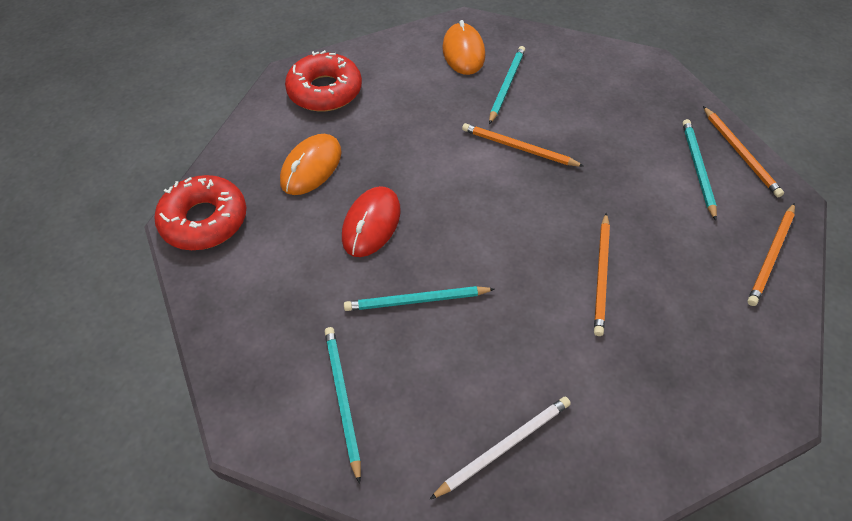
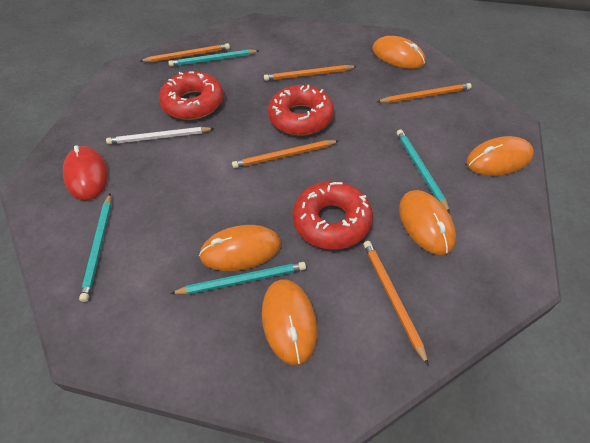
orange mouse: [280,134,342,195] [442,20,485,75] = 2 -> [199,225,281,271] [262,279,317,365] [372,36,425,69] [399,190,456,255] [466,136,534,176] = 5
orange pencil: [462,123,584,167] [594,213,610,336] [703,106,784,197] [747,203,795,306] = 4 -> [140,43,230,62] [232,140,338,168] [264,65,357,81] [363,241,429,366] [377,83,471,103] = 5
red donut: [155,175,246,250] [285,50,362,112] = 2 -> [159,71,223,120] [268,85,334,136] [293,181,373,250] = 3

